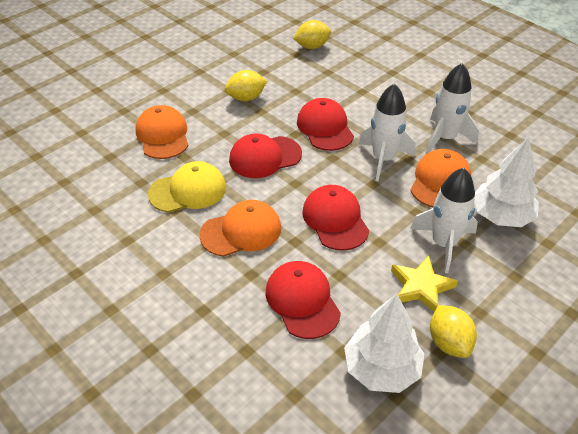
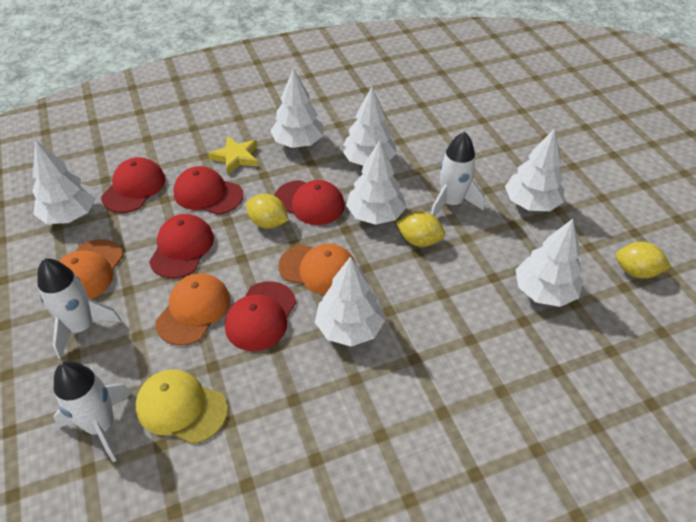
red cap: [229,134,302,178] [266,261,341,339] [297,98,354,151] [302,185,369,251] = 4 -> [101,157,165,213] [149,214,214,278] [173,166,243,215] [225,281,296,351] [275,180,345,225] = 5
white tree: [344,294,424,393] [474,137,539,227] = 2 -> [32,140,96,224] [270,69,323,148] [315,256,385,347] [341,87,397,166] [346,140,406,225] [505,129,564,211] [515,219,583,307] = 7

